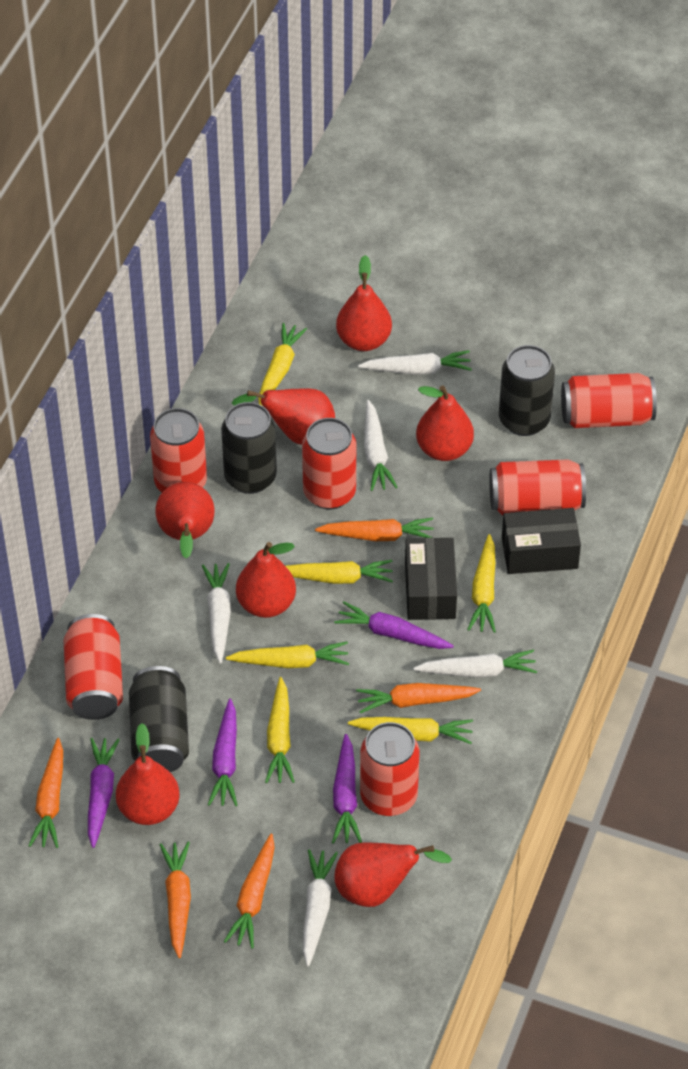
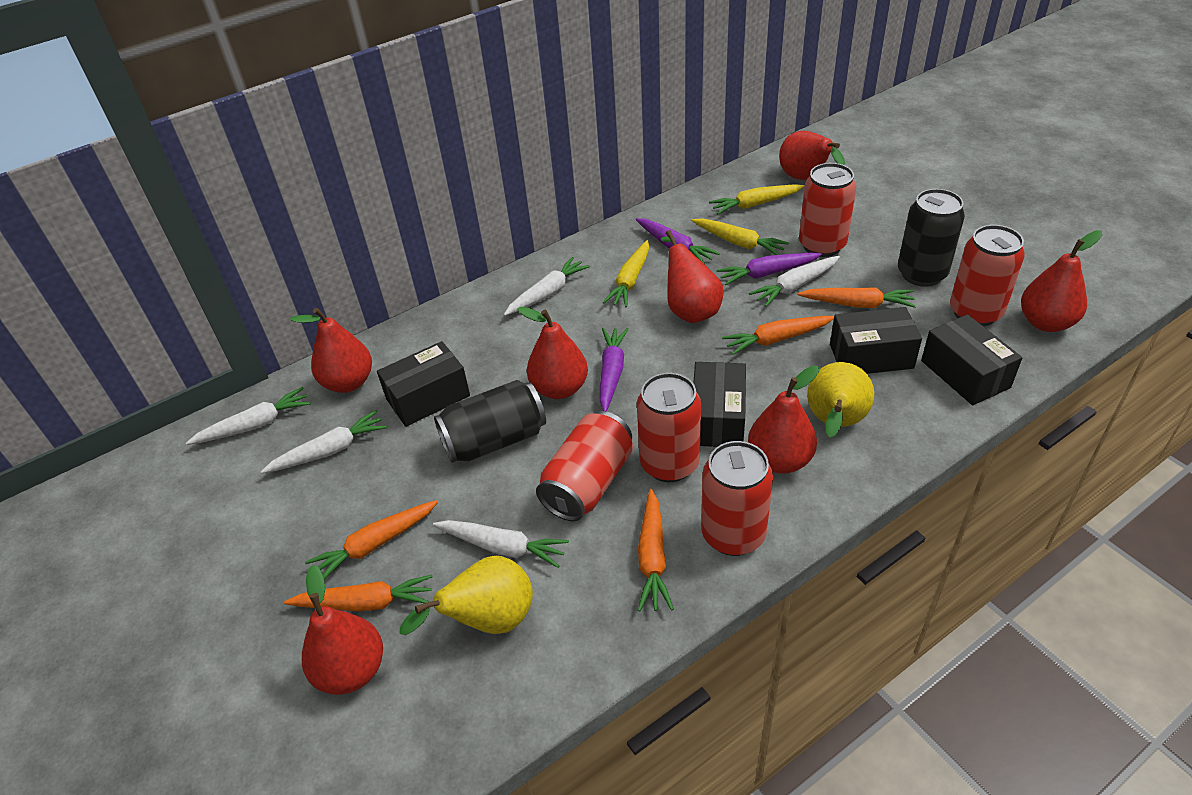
black box: [405,538,457,620] [502,508,581,574] = 2 -> [377,341,470,427] [693,362,746,447] [830,307,922,374] [921,314,1022,405] = 4
black can: [129,666,189,772] [221,402,277,494] [499,345,555,436] = 3 -> [434,380,546,463] [898,189,965,287] = 2
purple carrot: [88,738,120,848] [208,699,237,806] [332,734,362,844] [334,601,454,649] = 4 -> [600,328,629,412] [636,218,720,264] [717,253,822,285] = 3
red can: [63,614,123,720] [150,408,207,493] [302,418,356,509] [360,722,420,816] [489,459,586,516] [561,373,657,428] = 6 -> [536,411,633,521] [637,373,701,482] [701,441,773,556] [799,163,856,257] [950,225,1025,326] = 5
yellow carrot: [226,642,349,668] [258,323,307,406] [265,677,295,783] [286,560,393,584] [348,717,473,744] [467,534,496,633] = 6 -> [602,240,649,307] [691,218,789,255] [709,184,804,214] = 3
yellow pear: none = 0 -> [399,556,533,635] [807,362,874,438] = 2

